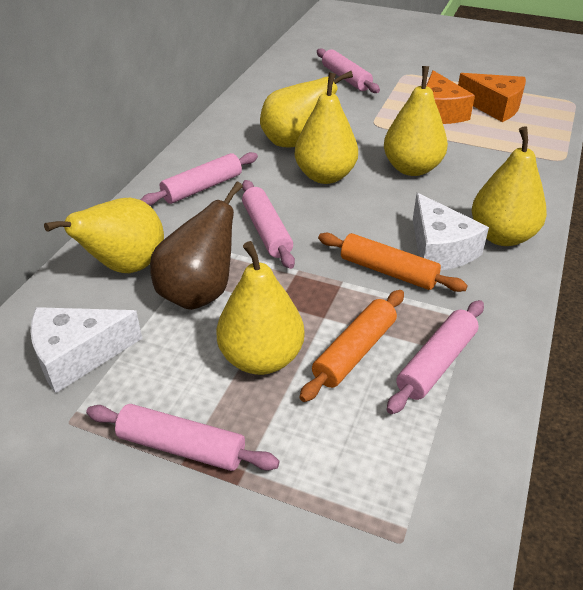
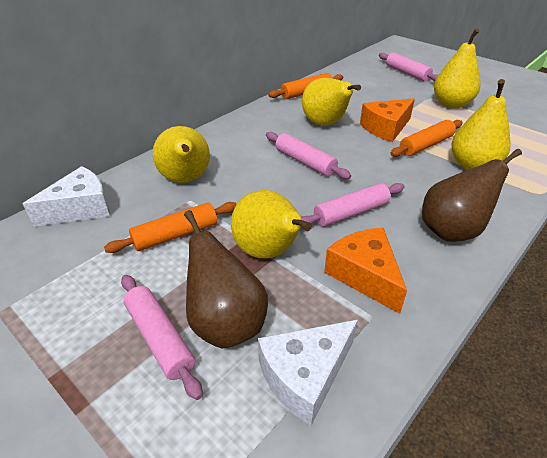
brown pear: [150,182,243,310] = 1 -> [184,210,268,348] [422,149,522,242] = 2
orange rolling pin: [299,290,404,402] [318,233,468,292] = 2 -> [104,202,237,253] [268,73,343,99] [390,120,463,157] = 3
pink rolling pin: [86,404,280,471] [141,152,258,206] [242,180,295,269] [317,48,380,93] [387,300,484,414] = 5 -> [121,275,203,400] [266,132,351,179] [301,183,404,228] [379,53,438,82] = 4
yellow pear: [44,198,164,273] [216,241,305,375] [260,71,353,148] [295,72,358,184] [384,66,448,176] [472,126,547,246] = 6 -> [153,126,210,183] [231,190,312,258] [302,78,361,126] [434,29,480,109] [451,79,511,170] = 5

